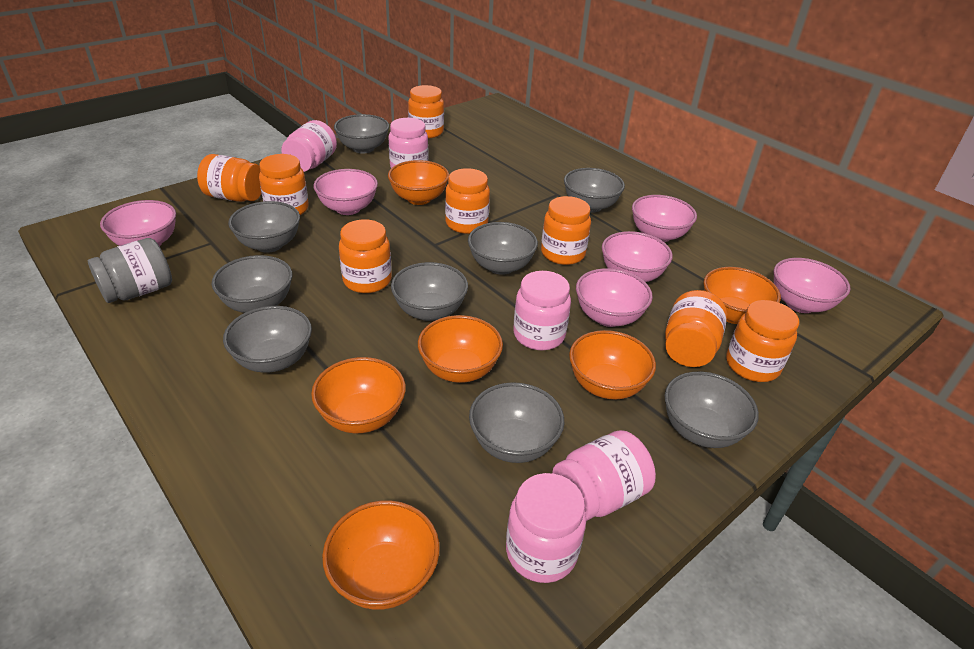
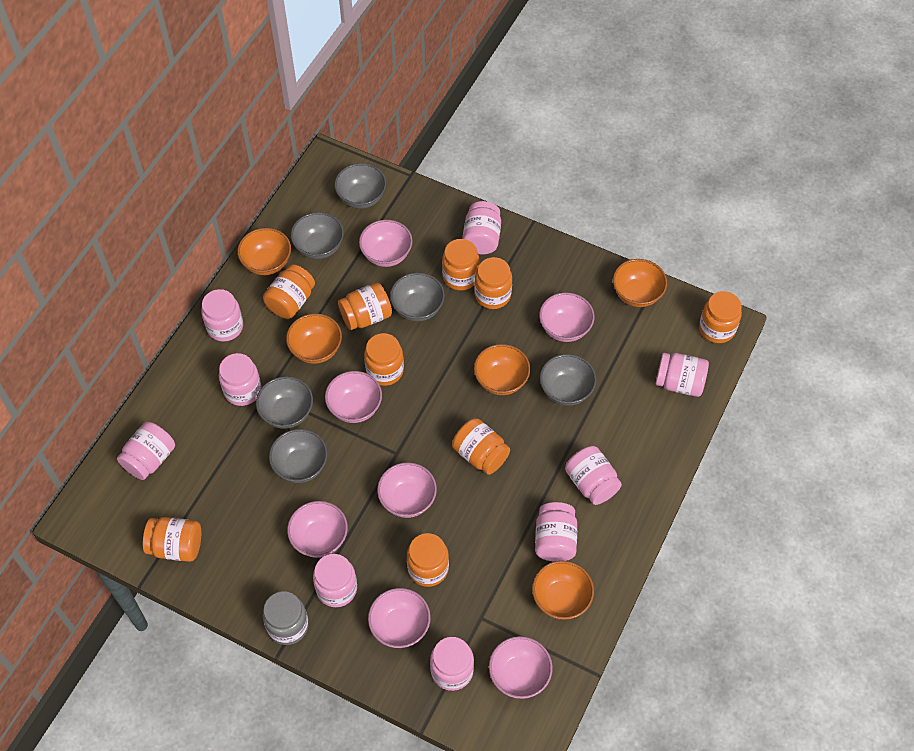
grey bowl: [211,255,293,313] [223,306,312,373] [228,201,300,253] [334,114,389,154] [391,262,468,321] [468,222,538,275] [469,382,565,463] [564,168,625,212] [665,372,759,448] = 9 -> [256,376,313,429] [269,429,328,483] [291,212,344,259] [334,163,386,209] [390,273,445,322] [540,354,597,406] = 6
orange bowl: [311,357,406,433] [322,500,440,610] [388,160,449,205] [418,315,503,383] [569,330,656,399] [703,267,781,324] = 6 -> [237,228,291,275] [286,313,342,364] [474,344,530,395] [532,561,594,620] [613,259,667,307] = 5
orange jar: [197,154,261,202] [259,154,309,215] [339,219,392,293] [408,85,444,138] [445,168,490,234] [541,196,591,265] [665,290,727,367] [726,300,799,382] = 8 -> [143,517,201,562] [263,264,315,319] [338,283,392,330] [364,333,404,386] [407,533,449,587] [442,239,479,290] [452,418,510,475] [474,257,512,309] [699,291,742,343] = 9
pink bowl: [100,200,176,247] [314,169,378,215] [576,268,653,327] [602,231,673,282] [632,195,697,242] [774,258,850,313] = 6 -> [287,501,348,558] [325,371,382,423] [359,220,413,267] [368,588,431,648] [377,462,437,518] [489,636,553,699] [539,292,595,342] = 7
pink jar: [281,120,337,172] [388,118,429,168] [506,473,586,583] [513,271,571,350] [552,430,656,521] = 5 -> [117,422,175,480] [201,289,243,342] [219,353,261,406] [313,554,357,607] [430,637,474,691] [462,201,501,255] [535,502,577,562] [565,446,622,505] [656,353,709,397] = 9

